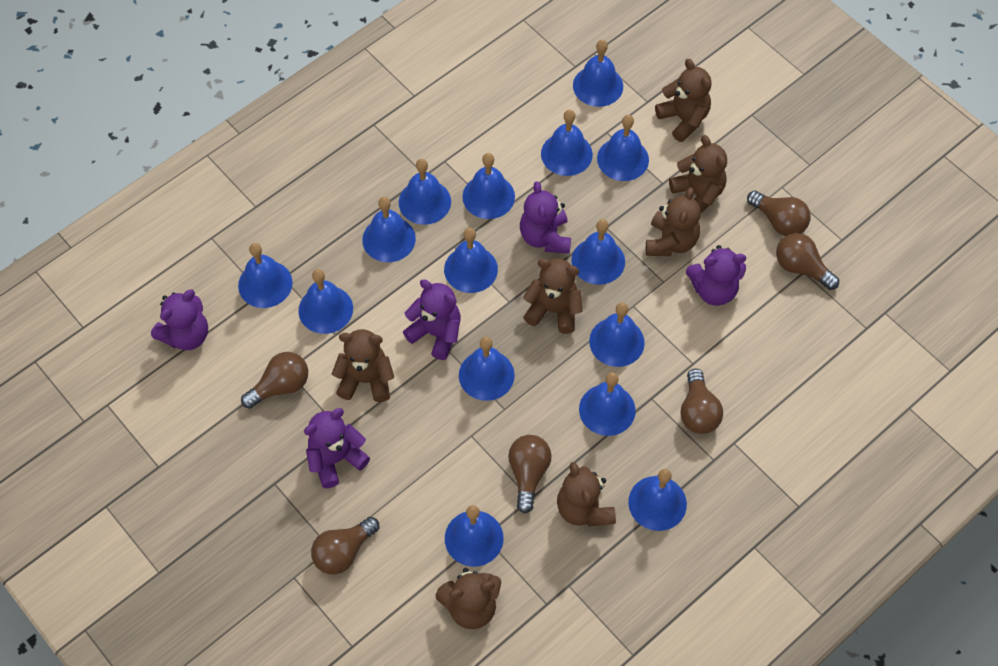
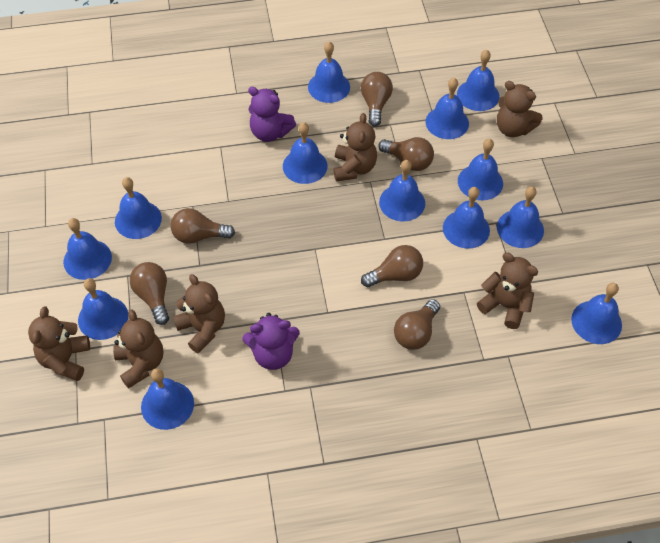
blue bell: [238,243,293,308] [298,269,353,334] [362,197,416,262] [399,159,451,225] [444,228,498,293] [445,505,504,567] [459,337,515,401] [462,153,515,219] [541,110,593,176] [571,219,625,285] [573,40,623,107] [579,372,636,436] [589,302,645,367] [597,115,649,181] [628,469,687,531] = 15 -> [63,218,112,280] [78,278,128,340] [115,177,162,239] [141,369,194,430] [283,122,328,184] [308,42,350,103] [379,160,425,221] [426,78,469,139] [443,187,490,249] [457,50,500,111] [458,139,503,200] [497,186,544,248] [571,283,622,344] = 13
brown teddy bear: [332,329,394,402] [435,568,501,629] [523,259,582,334] [557,462,616,527] [646,187,701,256] [655,59,712,142] [669,135,727,213] = 7 -> [28,306,90,381] [113,309,163,389] [173,274,225,354] [334,113,377,182] [477,253,538,329] [497,81,543,137] = 6
purple teddy bear: [151,289,208,350] [304,408,370,488] [403,280,461,360] [520,181,571,254] [686,245,746,306] = 5 -> [242,313,300,370] [248,87,296,142] = 2

